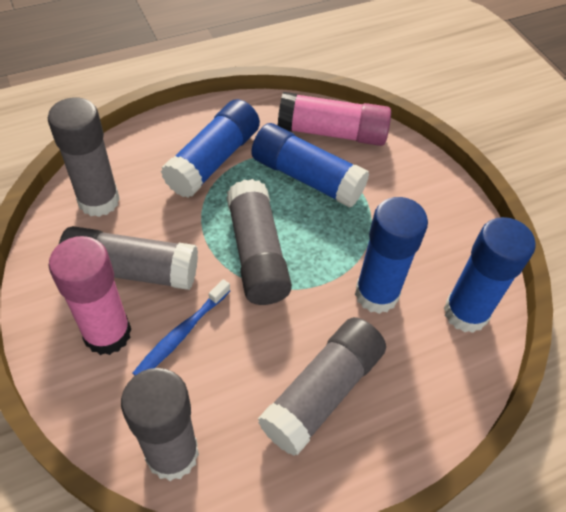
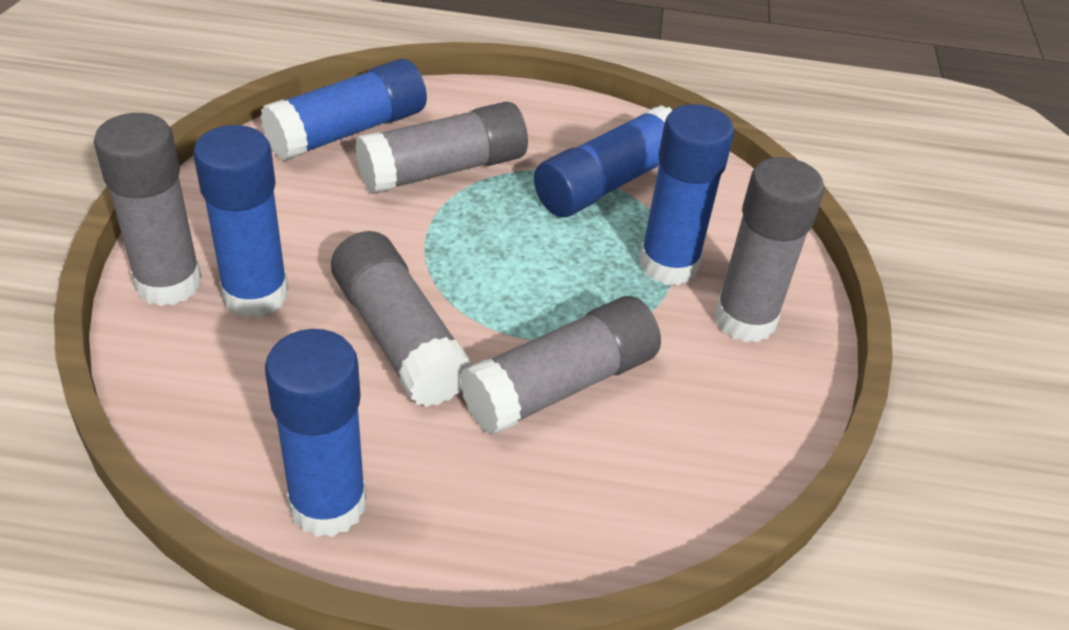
blue glue stick: [161,99,260,198] [251,123,369,208] [355,197,428,314] [444,217,536,333] = 4 -> [193,125,288,318] [261,59,427,161] [265,329,366,537] [534,105,672,217] [639,104,734,286] = 5
blue toothbrush: [133,279,230,376] = 1 -> none = 0
pink glue stick: [49,236,131,355] [278,92,391,146] = 2 -> none = 0

